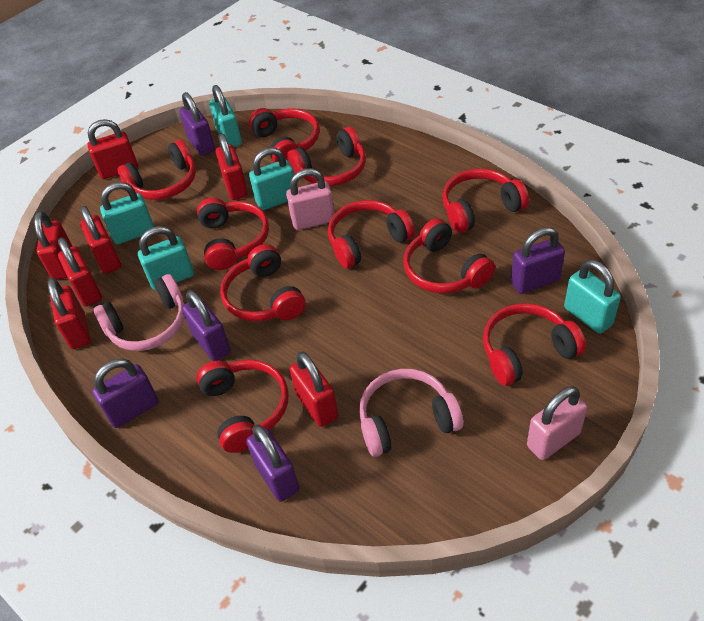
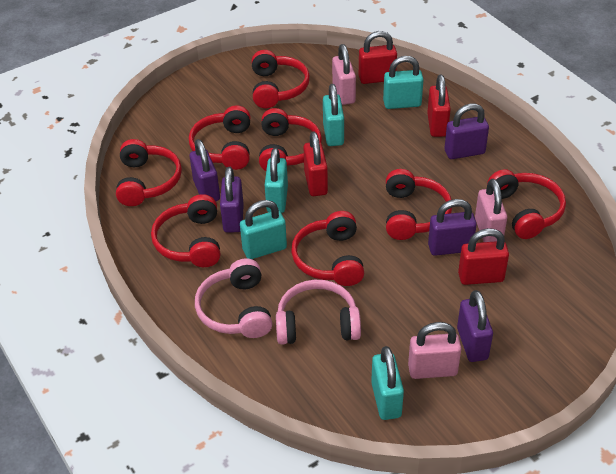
pink padlock: [286,168,335,230] [527,386,587,460] = 2 -> [332,44,356,105] [408,322,461,379] [475,179,507,242] = 3
red headphones: [117,140,196,200] [196,360,289,453] [197,198,269,270] [220,244,306,321] [249,108,319,163] [287,127,366,186] [328,200,415,269] [404,218,495,293] [442,168,529,233] [483,303,586,386] = 10 -> [116,139,182,206] [151,194,220,267] [189,105,250,170] [252,50,310,108] [259,108,322,171] [291,211,364,286] [386,169,452,240] [487,169,566,239] = 8
red padlock: [34,211,72,280] [48,278,91,349] [58,237,102,306] [80,206,121,274] [87,119,138,179] [216,133,248,200] [289,351,338,427] = 7 -> [303,132,328,196] [359,31,397,84] [427,75,451,137] [458,228,509,285] = 4

